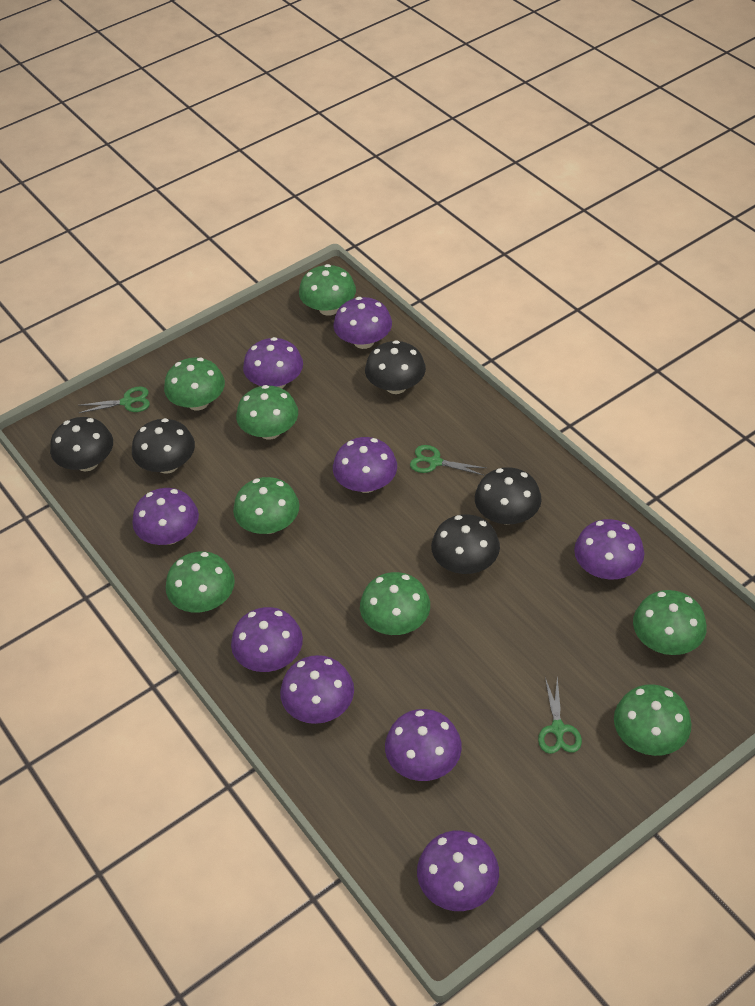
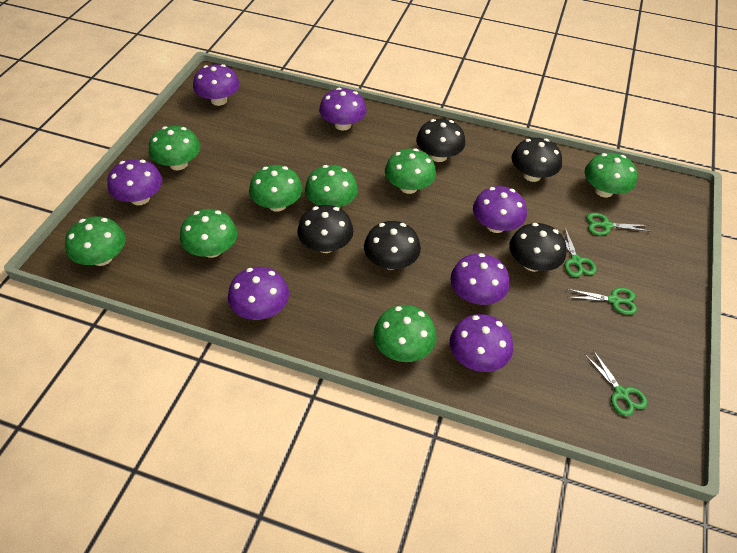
green scissors: [78,387,150,413] [410,445,486,475] [538,677,582,754] = 3 -> [556,228,597,277] [567,287,637,315] [585,350,647,416] [586,213,651,236] = 4
purple mushroom: [132,488,199,545] [231,607,303,672] [243,337,303,388] [280,655,354,724] [333,297,392,349] [333,437,397,493] [385,709,462,781] [417,831,499,911] [574,519,644,579] = 9 -> [107,159,163,205] [193,64,240,106] [228,267,289,320] [319,88,367,131] [450,253,510,305] [450,314,513,372] [473,186,527,233] = 7

